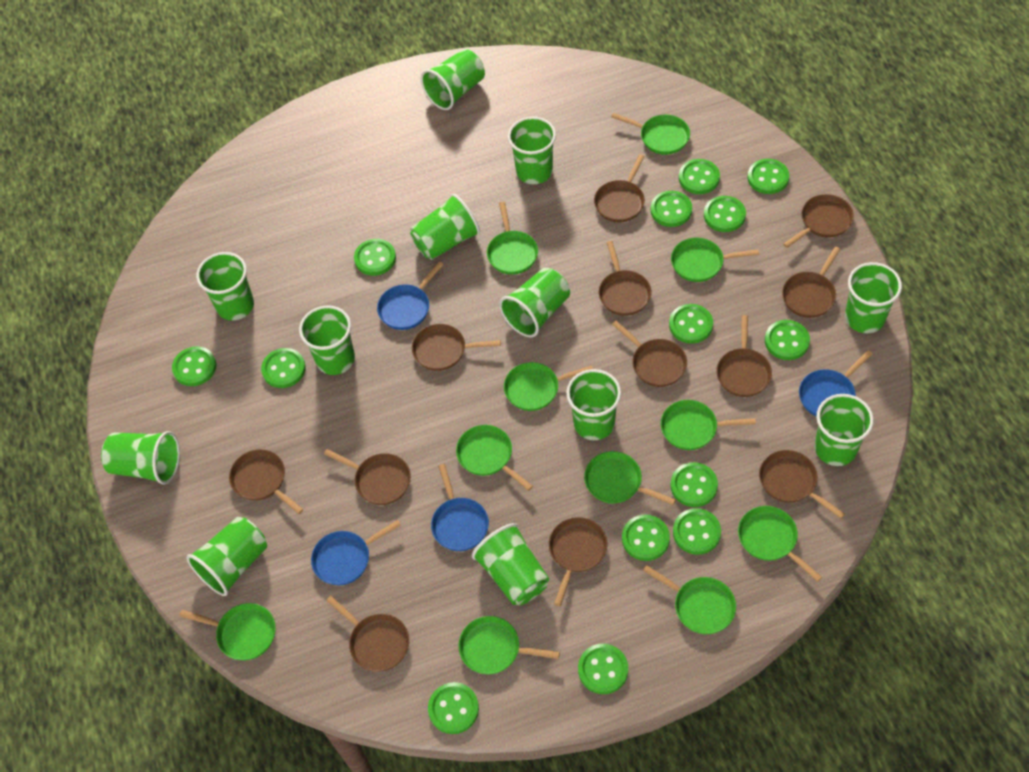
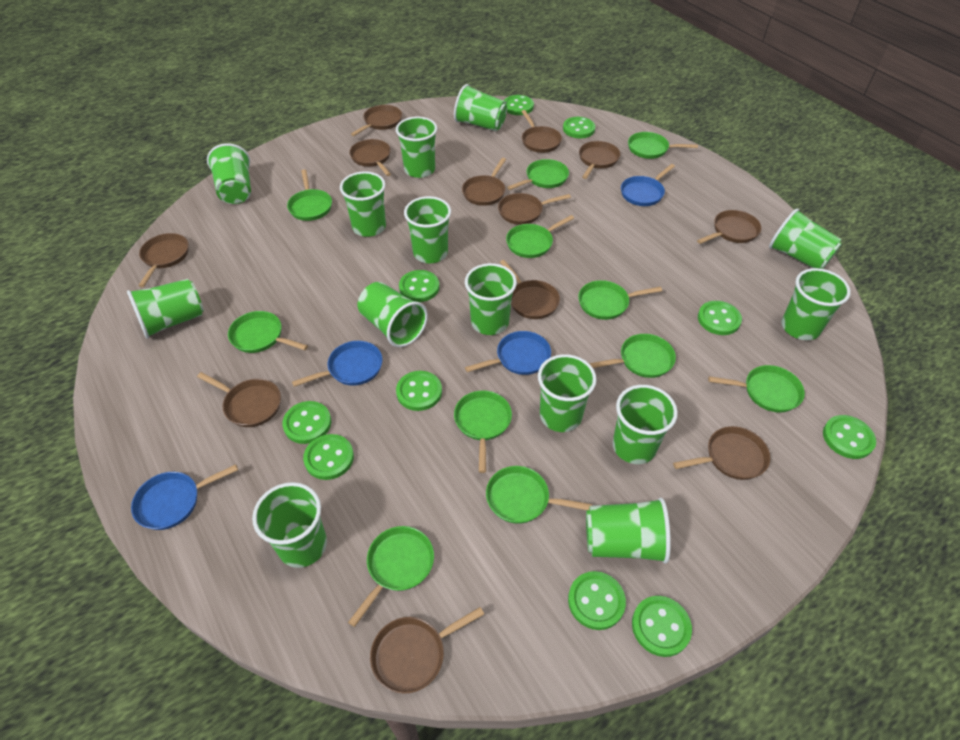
green button: [172,346,216,386] [261,348,306,388] [354,239,396,276] [428,682,479,734] [578,644,628,694] [622,514,670,561] [651,191,692,227] [669,304,713,344] [671,462,718,507] [673,508,721,555] [679,159,720,194] [704,196,746,232] [748,159,789,194] [765,320,810,360] = 14 -> [282,401,331,444] [303,434,354,480] [396,371,442,411] [399,270,439,302] [504,95,534,115] [563,117,595,138] [568,571,626,630] [632,596,692,657] [698,301,742,335] [823,415,876,459] = 10
green cup: [101,431,180,484] [186,517,267,596] [196,252,254,320] [299,305,355,375] [410,194,480,260] [421,49,485,110] [472,523,549,605] [499,267,570,337] [508,117,556,184] [566,369,621,440] [815,394,874,466] [845,262,902,333] = 12 -> [127,279,204,338] [207,143,251,204] [252,482,327,568] [340,171,386,237] [358,282,428,347] [396,117,437,178] [404,196,451,263] [454,84,507,131] [465,263,517,335] [538,354,597,432] [586,498,671,564] [613,385,678,464] [769,208,842,269] [781,268,851,340] = 14

